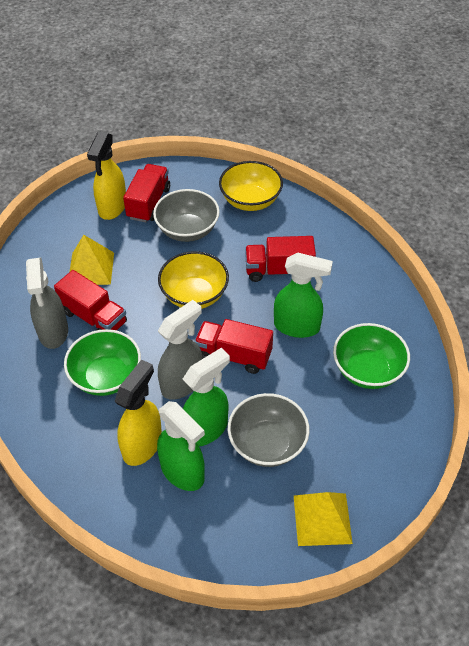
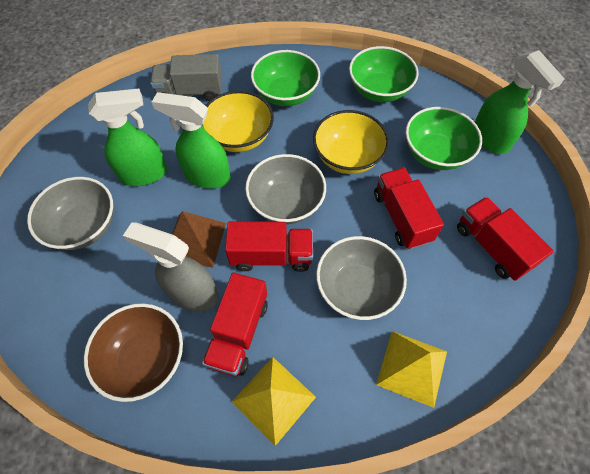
brown bowl: none = 0 -> [84,303,183,402] = 1
brown pyramid: none = 0 -> [172,211,226,268] = 1
green bowl: [64,329,141,396] [333,323,410,389] = 2 -> [251,50,320,106] [349,46,419,102] [406,107,482,170] = 3
grey bowl: [153,189,220,242] [228,393,310,467] = 2 -> [27,177,113,250] [245,154,326,224] [316,236,407,320] = 3
grey spray bottle: [26,258,68,349] [158,300,203,400] = 2 -> [123,222,219,312] = 1
grey truck: none = 0 -> [150,54,222,101] = 1
yellow spray bottle: [87,132,126,220] [114,359,162,466] = 2 -> none = 0

